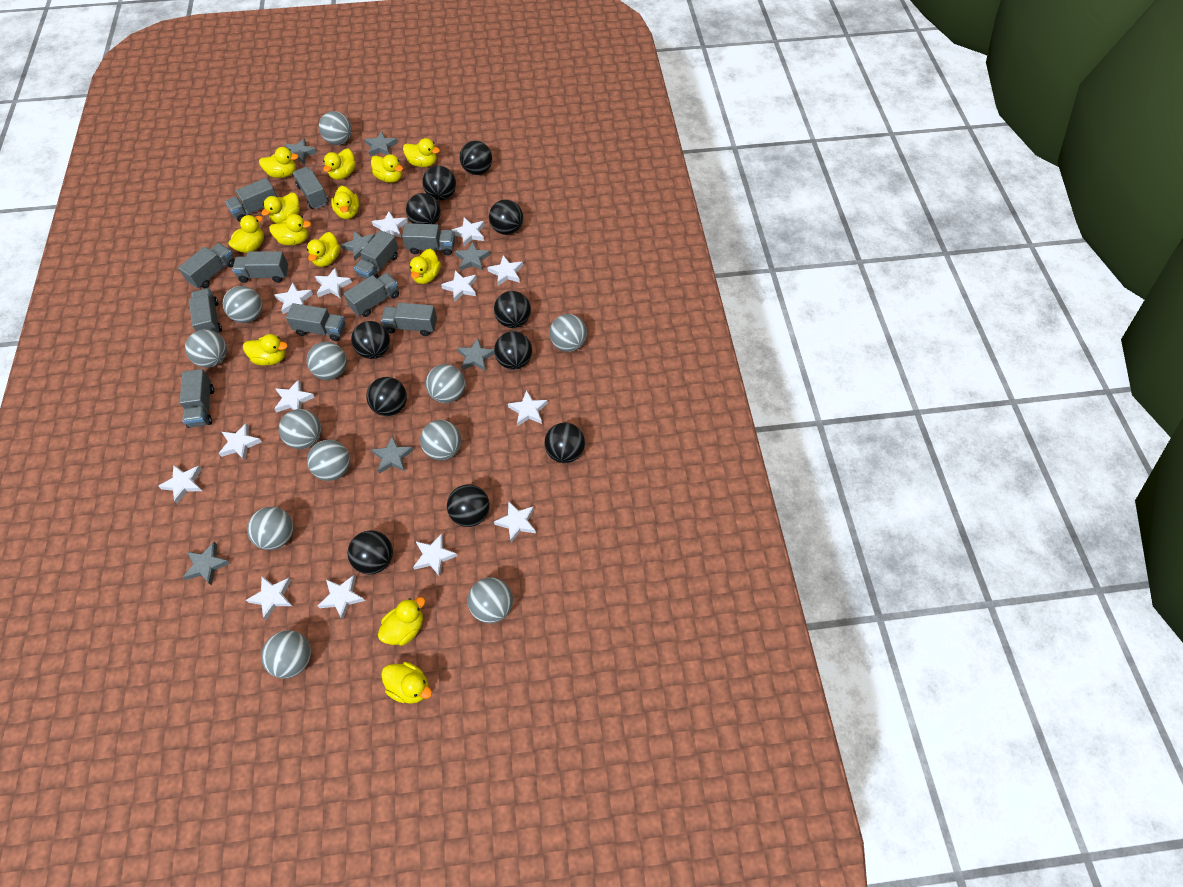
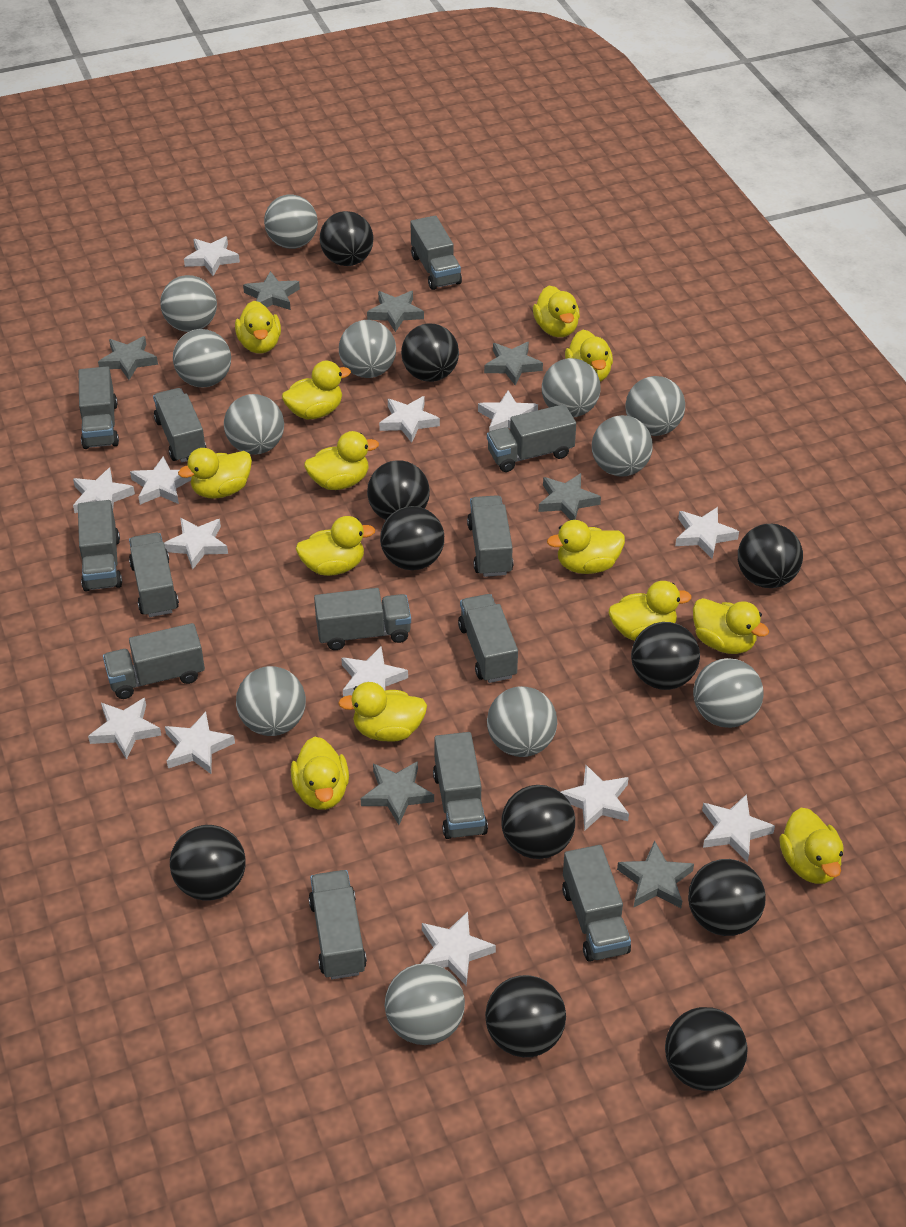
grey truck: [178,243,235,289] [180,369,214,428] [189,288,222,333] [225,178,278,222] [232,251,288,283] [286,303,346,341] [293,167,329,209] [344,273,399,317] [354,230,398,279] [381,303,437,336] [402,223,455,256] = 11 -> [78,500,122,591] [79,366,119,449] [103,623,205,699] [129,533,179,617] [153,388,207,463] [309,870,367,979] [314,588,411,650] [410,215,462,290] [433,732,488,839] [458,594,518,683] [467,495,513,577] [487,404,576,472] [562,845,631,962] = 13
white star: [158,465,202,504] [219,423,262,461] [246,576,292,620] [274,283,313,315] [274,379,315,412] [315,267,352,298] [318,575,365,620] [372,211,407,237] [413,534,457,577] [441,270,477,302] [452,218,485,246] [487,255,523,286] [494,501,536,542] [508,390,548,426] = 14 -> [73,467,135,513] [88,698,162,760] [130,456,192,505] [164,518,228,569] [165,712,235,774] [184,236,240,276] [341,647,408,697] [379,396,440,443] [421,911,496,986] [478,390,538,432] [561,765,629,830] [675,507,739,559] [702,794,775,862] = 13

